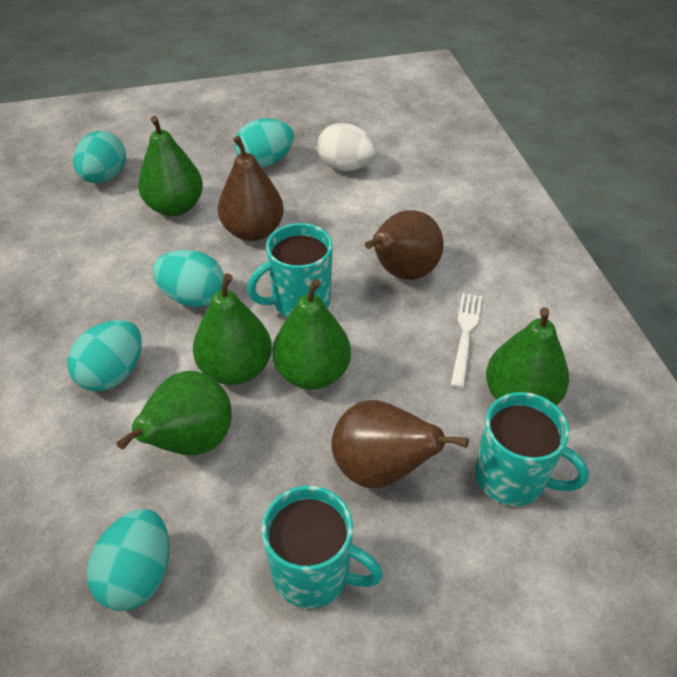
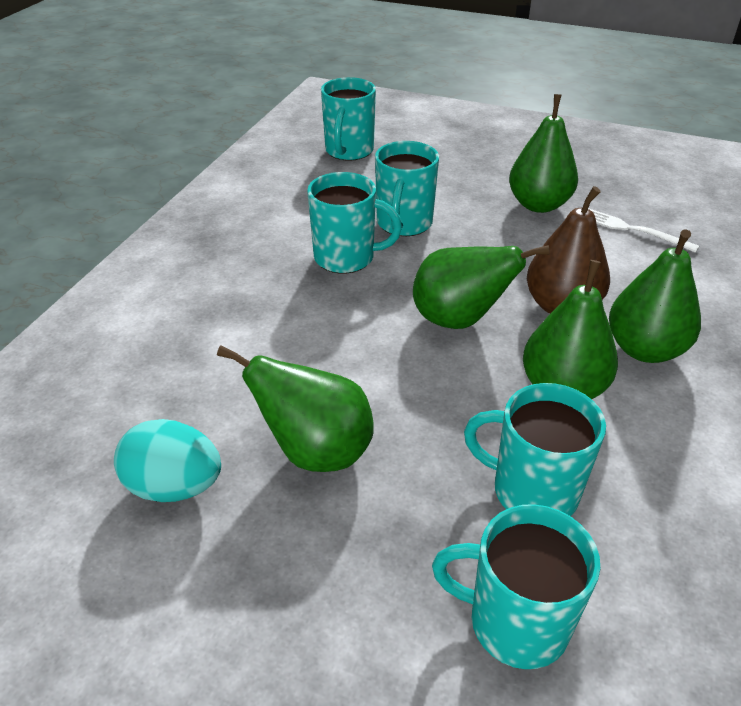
brown pear: [218,136,284,241] [331,400,469,488] [365,210,444,280] = 3 -> [527,186,610,314] = 1
turquoise egg: [67,320,142,391] [73,131,126,183] [87,509,169,611] [152,250,224,307] [235,118,294,167] = 5 -> [114,419,221,502] = 1
turquoise mug: [247,223,333,317] [261,486,383,609] [475,392,589,506] = 3 -> [307,172,402,273] [321,77,376,161] [375,141,439,236] [432,504,600,669] [464,383,606,516] = 5
white egg: [317,123,377,171] = 1 -> none = 0

